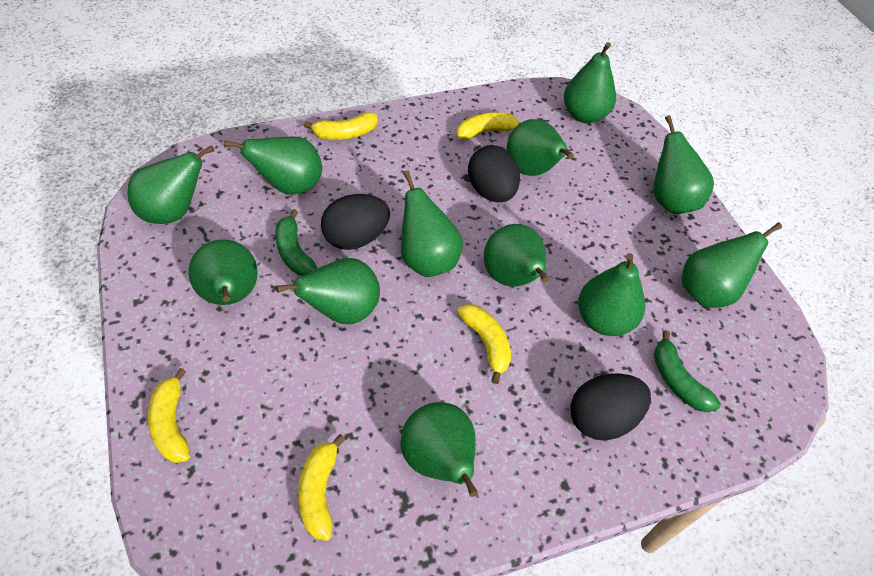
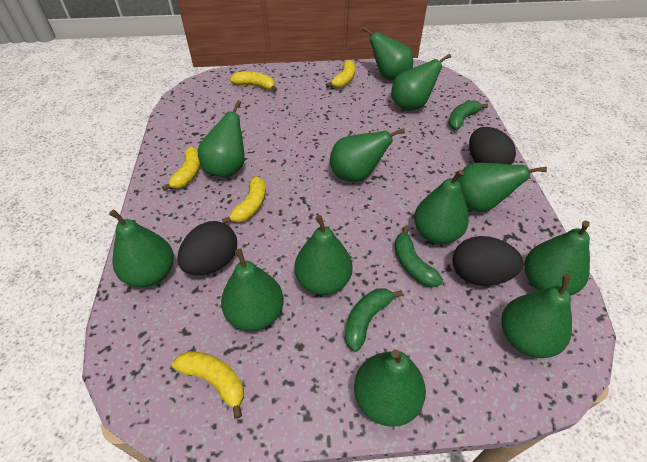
green banana: [275,209,318,276] [654,330,721,412] = 2 -> [345,288,403,352] [395,226,443,287] [448,100,488,130] = 3

